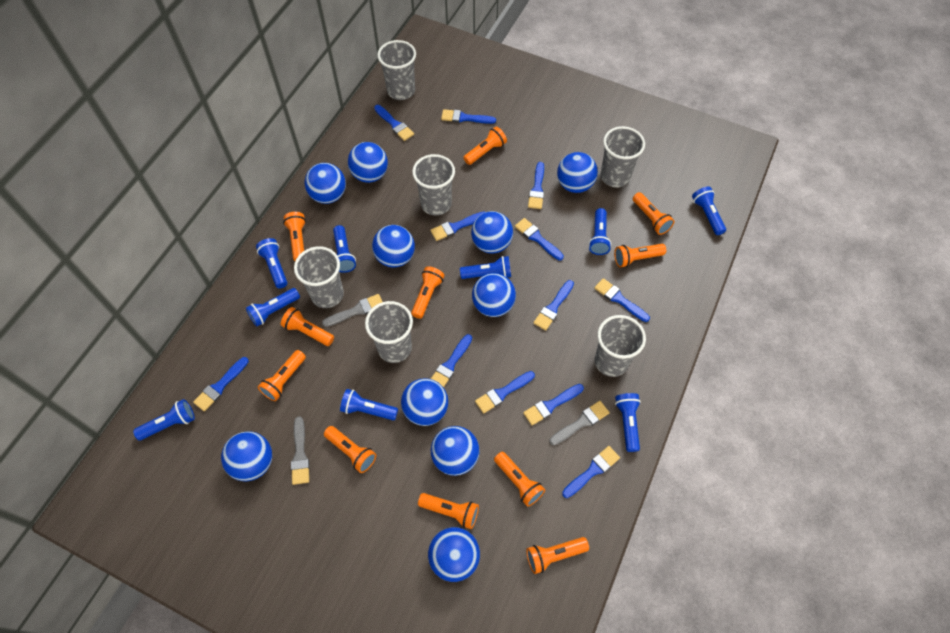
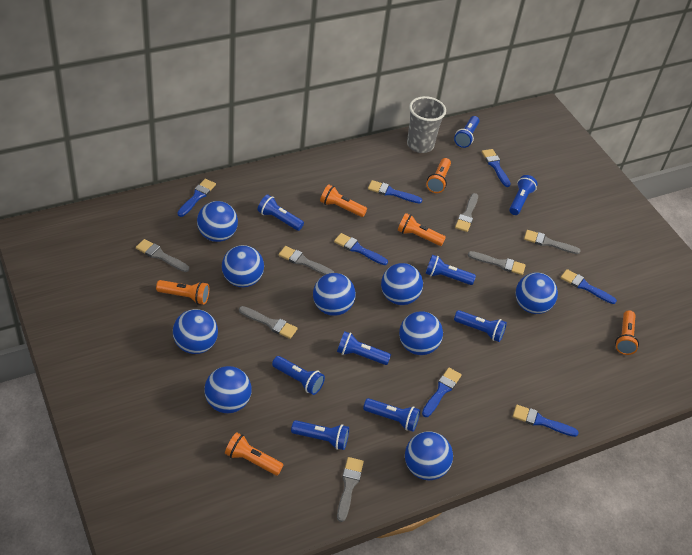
blue ball: [221,431,272,481] [305,163,346,204] [348,142,388,183] [372,225,415,267] [401,378,448,426] [428,527,480,582] [431,426,480,476] [471,211,513,254] [472,273,516,317] [557,152,598,193] = 10 -> [173,309,218,354] [197,201,238,242] [204,366,252,413] [222,245,264,287] [313,273,356,316] [381,263,423,305] [399,311,443,355] [405,431,453,480] [515,273,558,314] = 9
blue brush: [193,357,249,411] [374,105,414,141] [430,211,485,241] [431,334,472,388] [441,109,496,124] [475,371,535,413] [515,218,564,260] [523,384,584,425] [528,162,544,209] [533,280,574,331] [562,446,620,498] [594,278,650,322] = 12 -> [177,179,216,217] [334,233,388,265] [368,180,422,203] [422,368,462,417] [482,149,511,187] [513,405,579,437] [561,269,617,304] = 7
grey brush: [291,416,309,485] [322,294,383,327] [549,401,610,445] = 3 -> [136,239,189,272] [239,306,298,339] [279,246,334,275] [337,457,364,522] [455,193,478,232] [468,251,526,275] [524,230,581,254] = 7
grey cup: [294,246,344,308] [365,301,413,363] [377,40,416,100] [412,154,455,216] [595,315,646,377] [600,126,645,188] = 6 -> [407,96,446,153] = 1
orange flashlight: [258,350,306,401] [281,307,334,346] [283,212,306,261] [324,426,376,473] [411,266,445,319] [418,493,479,529] [463,126,507,165] [494,451,545,507] [526,537,589,574] [614,244,666,267] [633,192,675,235] = 11 -> [156,280,209,305] [225,432,284,476] [320,184,367,217] [398,213,446,246] [426,158,451,193] [615,310,639,355] = 6

